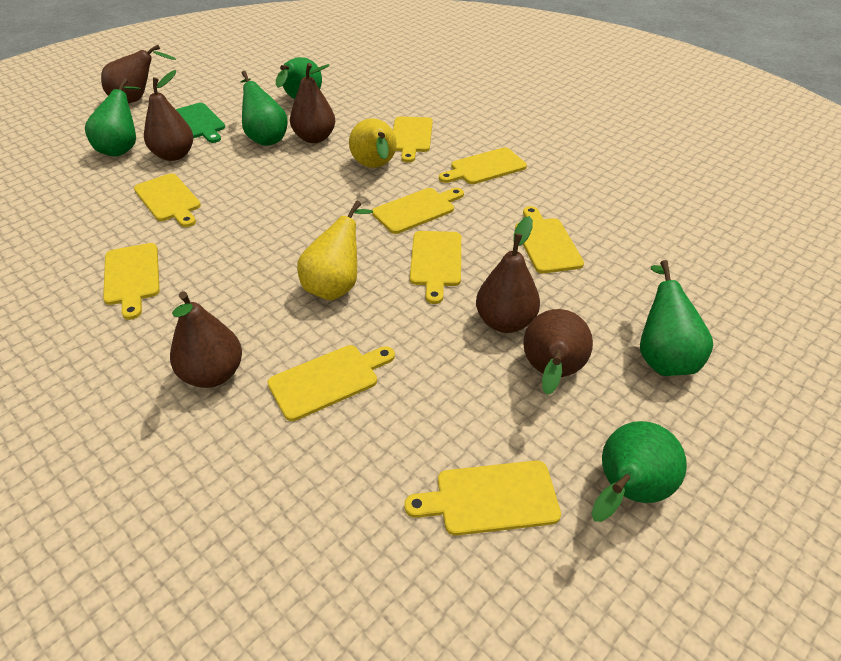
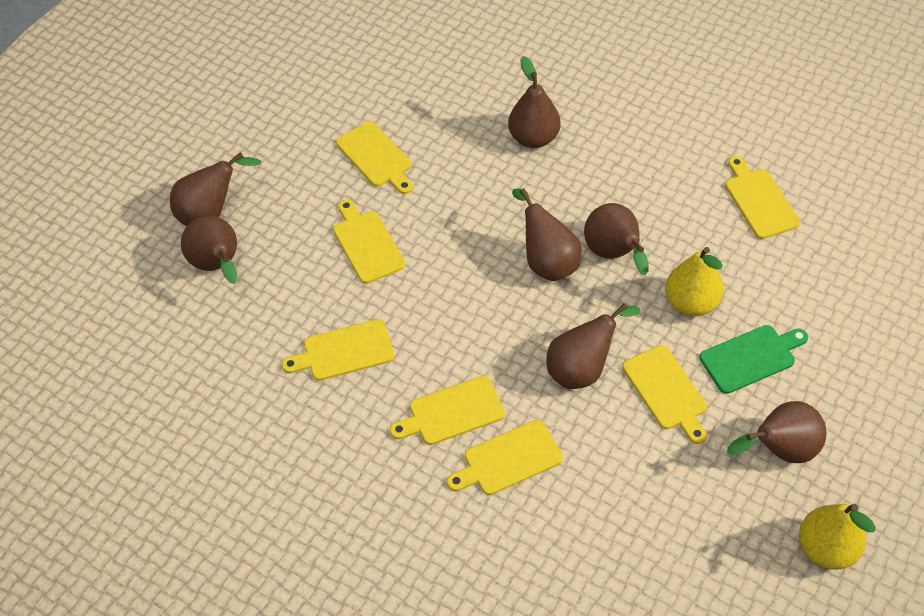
brown pear: [101,45,176,103] [144,70,193,161] [170,291,242,388] [290,63,335,143] [476,216,540,333] [523,309,593,395] = 6 -> [170,152,261,226] [181,215,237,284] [508,56,561,148] [512,188,582,281] [546,303,640,389] [584,203,648,275] [727,401,827,463] = 7
green pear: [85,78,141,157] [240,71,288,146] [276,57,322,99] [591,421,687,522] [640,260,713,376] = 5 -> none = 0
yellow cutting board: [103,243,160,320] [134,173,201,227] [267,345,395,421] [372,188,464,234] [393,117,433,163] [404,460,561,536] [410,231,461,304] [439,147,527,184] [515,206,584,273] = 9 -> [282,319,395,381] [333,199,406,284] [336,121,413,194] [390,376,505,445] [447,420,563,495] [622,345,707,444] [725,156,800,239] = 7

